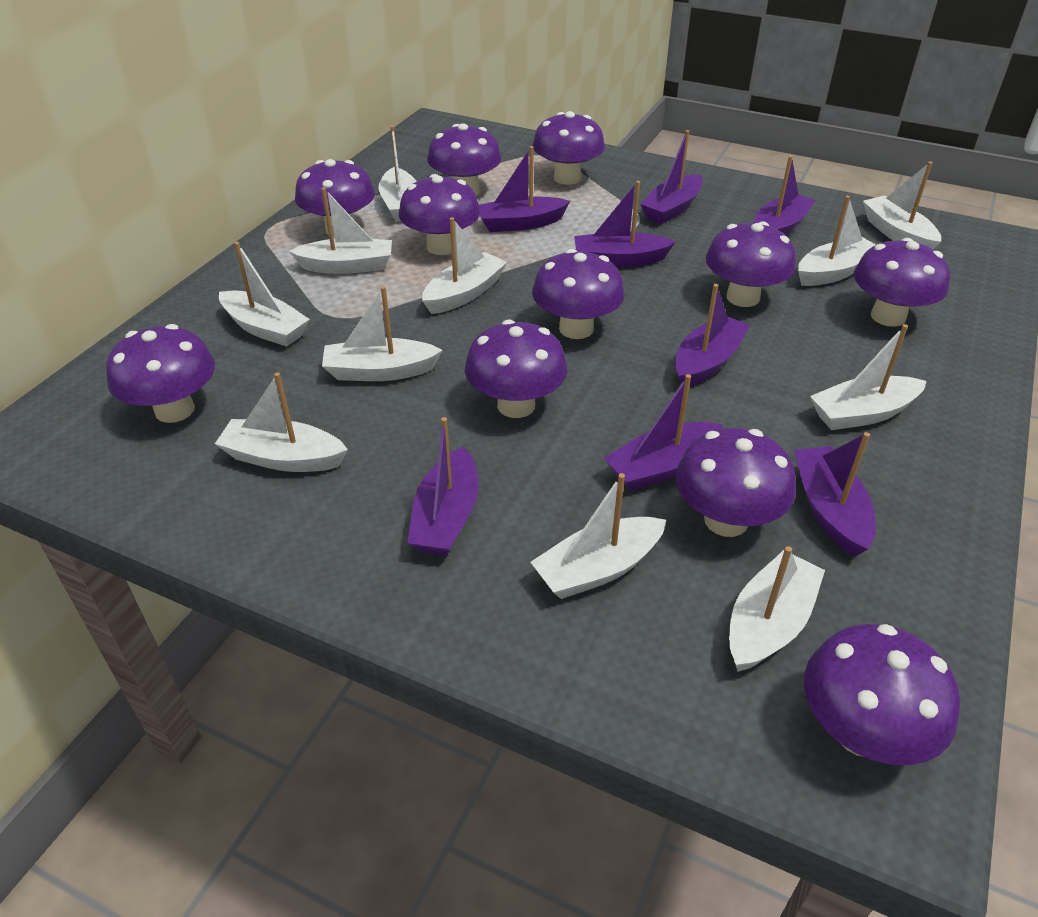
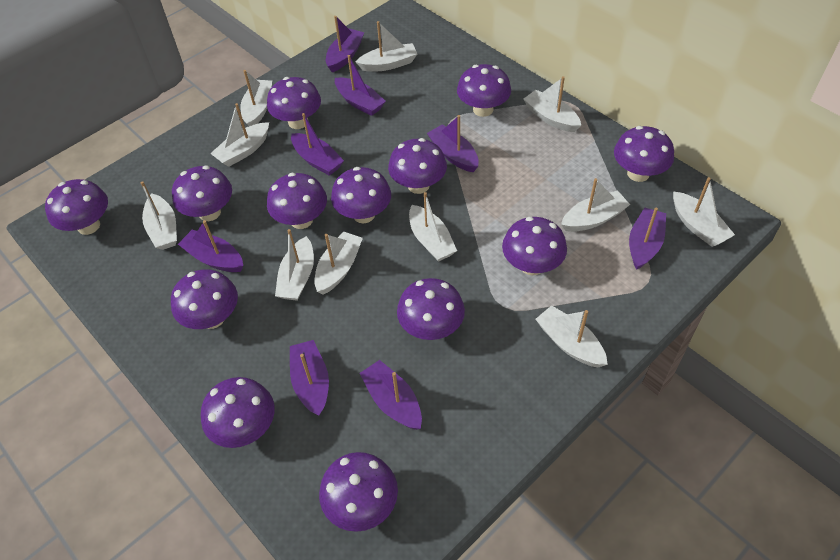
purple mushroom: [106,324,215,423] [295,159,375,237] [399,174,480,255] [427,123,502,195] [465,319,568,418] [532,111,605,185] [532,249,625,339] [676,427,796,537] [706,221,796,307] [804,624,960,765] [854,238,950,327] = 11 -> [45,179,108,235] [171,269,238,329] [172,166,232,221] [201,377,275,448] [267,77,321,129] [267,173,327,229] [319,452,398,532] [331,167,391,223] [388,138,447,194] [397,278,465,340] [457,64,511,117] [502,217,567,275] [614,126,674,182] = 13

